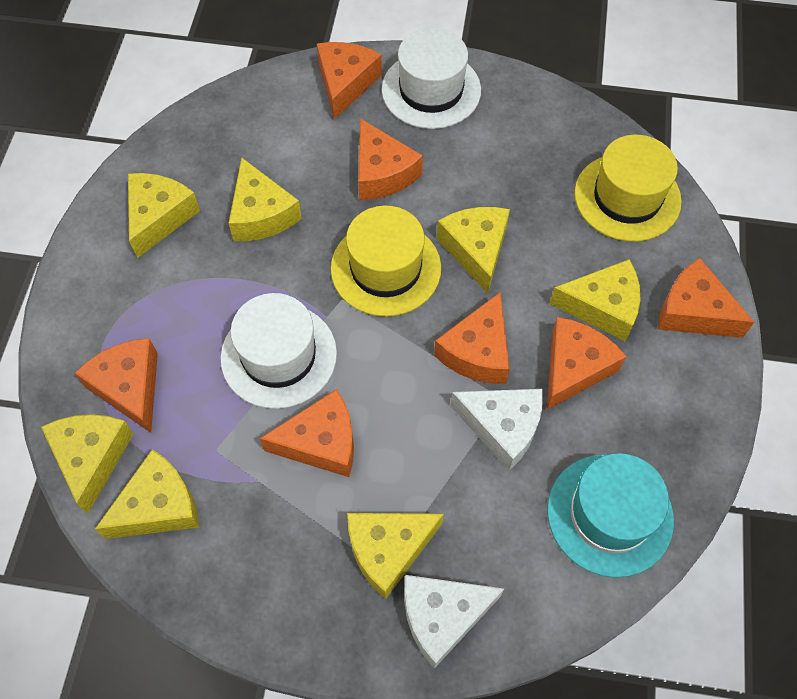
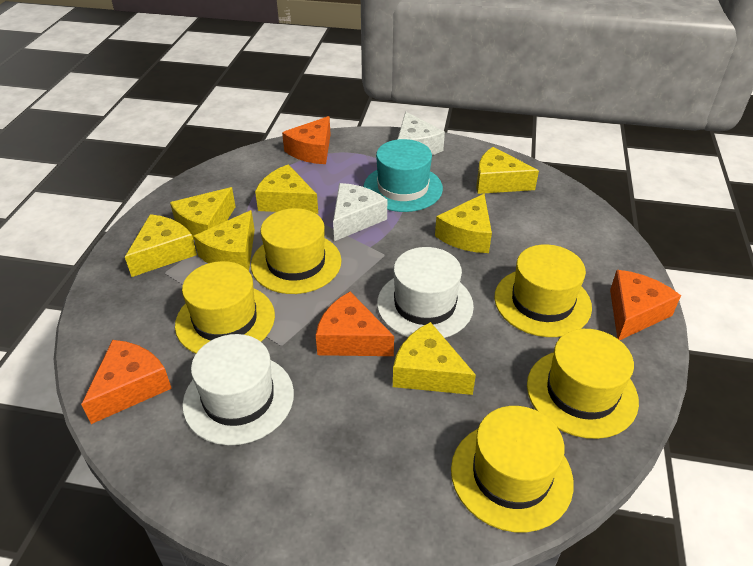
orange cheese: [75,338,158,433] [260,389,354,477] [317,42,382,119] [358,118,423,200] [434,292,510,384] [547,317,627,410] [658,258,754,338] = 7 -> [81,340,172,424] [282,116,331,164] [316,292,394,356] [610,270,681,340] = 4
yellow hat: [331,206,441,317] [574,135,682,242] = 2 -> [175,261,275,353] [251,208,341,294] [451,406,574,532] [494,244,592,337] [527,329,639,439] = 5

